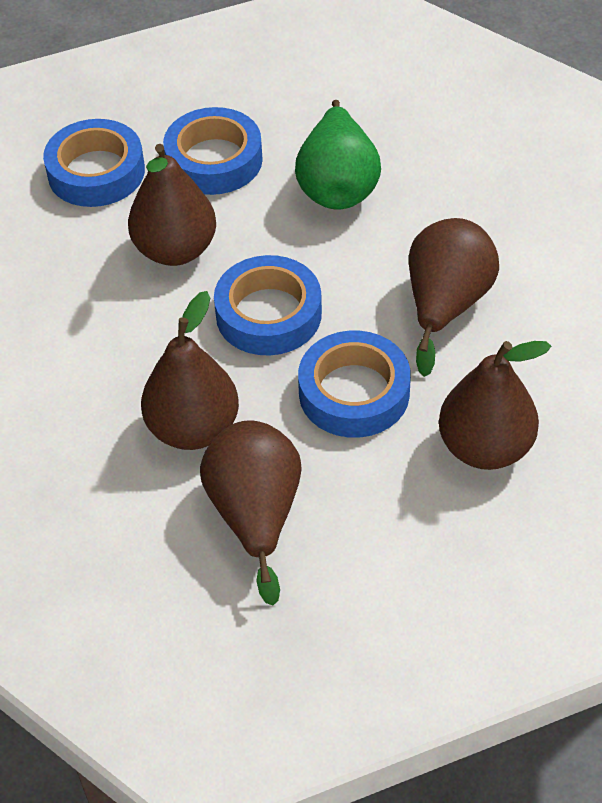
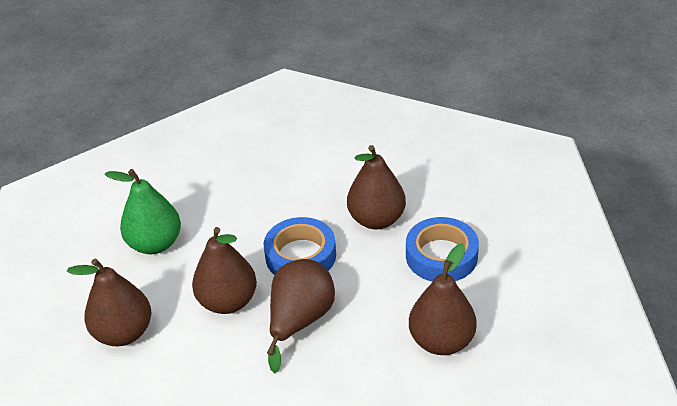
blue tape: [43,119,145,207] [163,107,263,195] [214,255,322,355] [298,331,411,438] = 4 -> [263,217,336,275] [406,217,479,282] = 2

